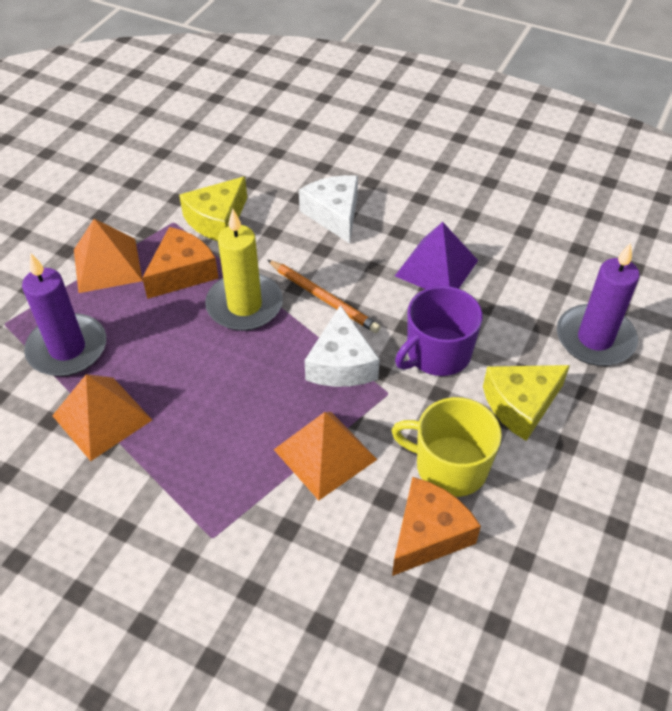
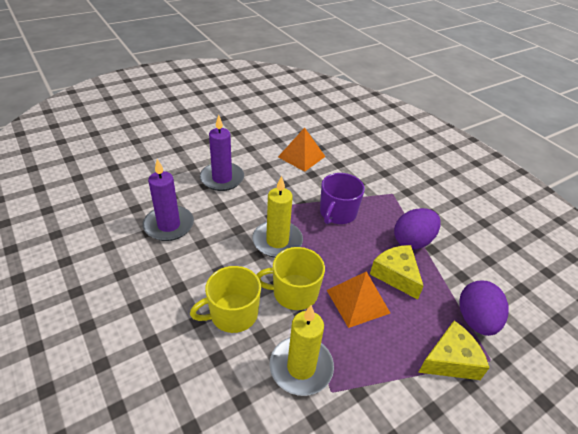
orange cheese: [142,227,219,299] [392,477,481,576] = 2 -> none = 0
orange pencil: [268,260,381,333] = 1 -> none = 0
orange pyramid: [52,374,152,461] [74,219,143,293] [274,412,377,500] = 3 -> [278,127,326,172] [327,271,390,328] = 2
purple egg: none = 0 -> [394,208,441,249] [459,280,509,336] = 2
purple pyramid: [395,222,478,289] = 1 -> none = 0
white cheese: [299,175,358,244] [305,305,380,387] = 2 -> none = 0
yellow candle: [205,209,283,331] = 1 -> [252,175,303,258] [269,305,334,396] = 2
yellow mug: [391,397,502,497] = 1 -> [190,266,261,333] [256,247,325,310] = 2

